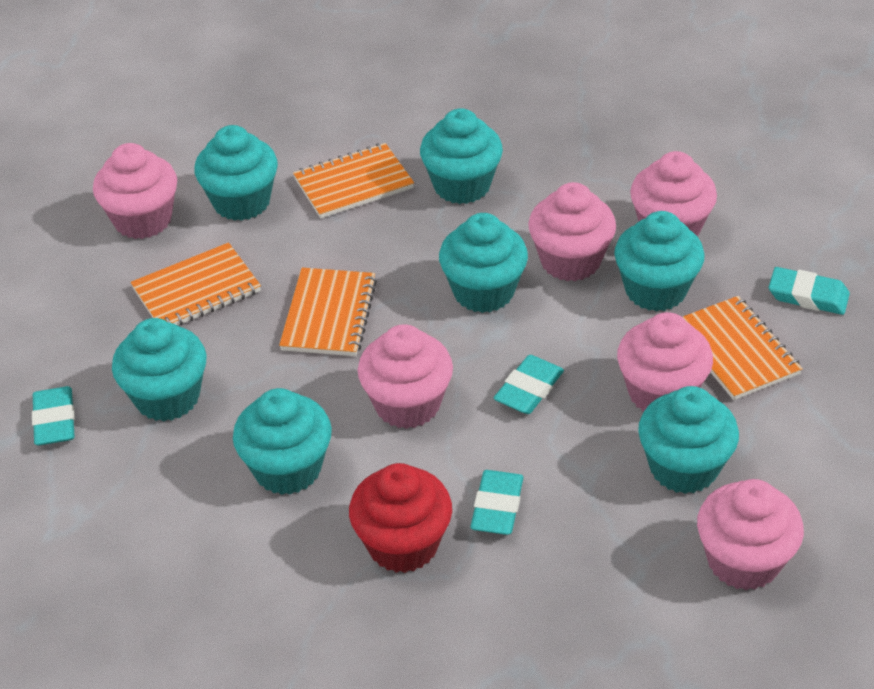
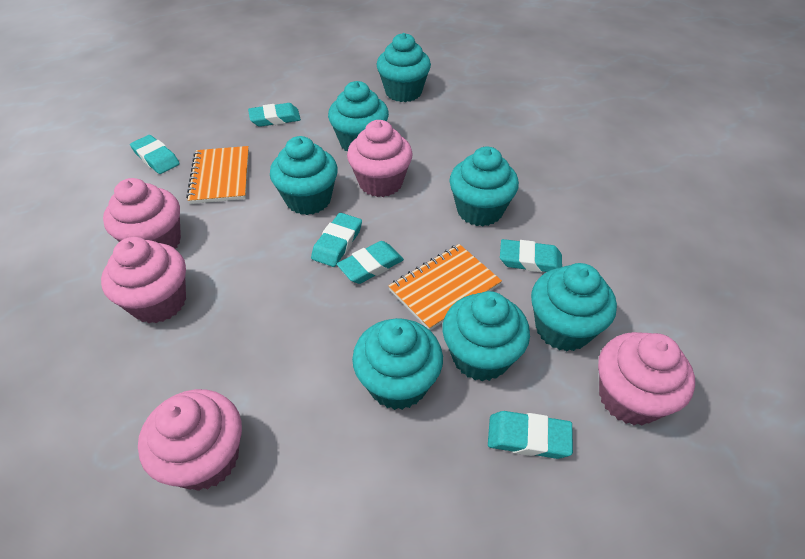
orange notebook: [131,243,261,326] [279,268,377,356] [293,143,414,218] [683,296,803,400] = 4 -> [186,146,249,204] [388,244,502,331] = 2
pink cupcake: [93,143,177,239] [358,324,453,429] [528,182,616,281] [617,312,713,412] [630,151,717,237] [697,479,804,590] = 6 -> [101,237,186,323] [103,178,181,249] [138,389,242,491] [347,120,413,197] [598,332,695,425] = 5
red cupcake: [349,463,452,573] = 1 -> none = 0
turquoise eraser: [32,386,75,445] [470,470,523,535] [494,355,564,414] [769,267,850,315] = 4 -> [130,135,180,174] [248,103,301,127] [311,213,362,267] [337,241,404,284] [488,411,573,459] [500,239,562,272] = 6

